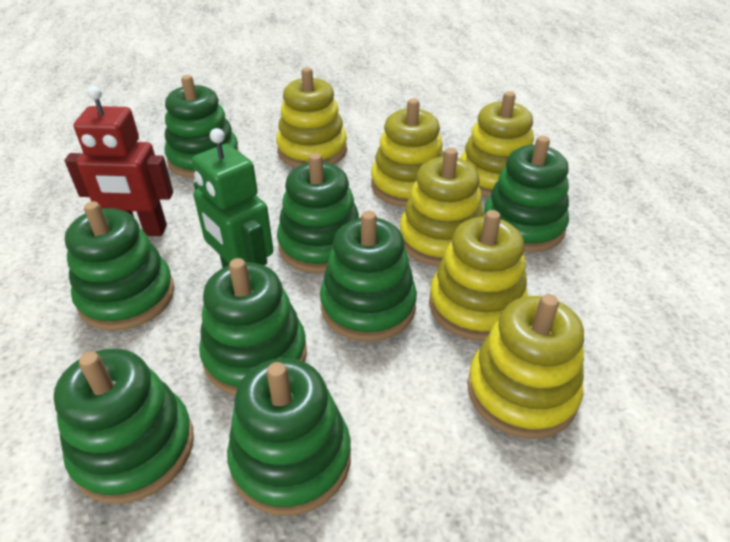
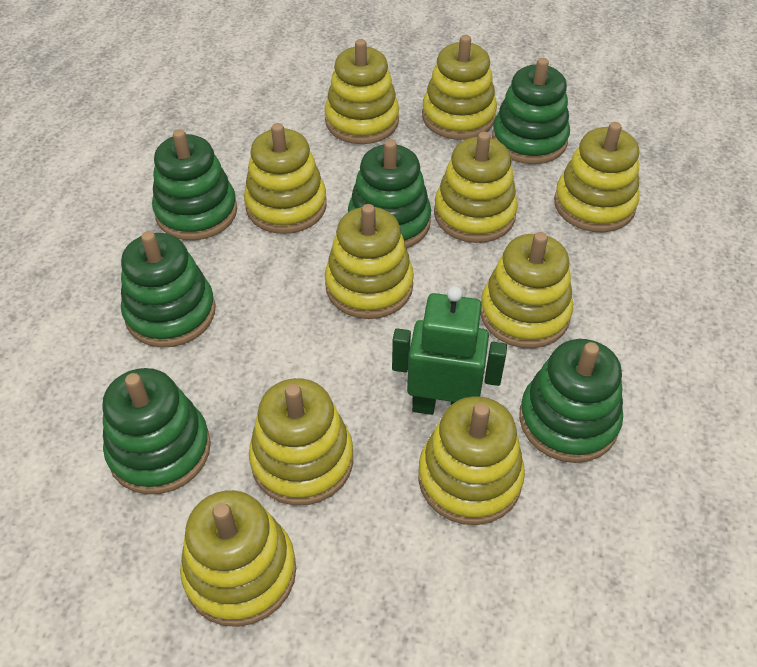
green stacking toy: [54,349,194,504] [65,201,175,331] [164,75,239,178] [199,258,307,396] [227,358,351,516] [277,153,359,273] [320,211,417,342] [484,136,569,253] = 8 -> [102,368,211,494] [121,231,216,348] [152,129,237,240] [348,139,431,248] [492,58,570,164] [519,339,623,463] = 6
red robot: [65,86,173,236] = 1 -> none = 0
yellow stacking toy: [276,67,347,168] [371,98,444,207] [400,148,484,267] [429,210,528,341] [460,91,534,197] [467,294,584,439] = 6 -> [180,490,296,627] [244,123,327,234] [249,378,353,506] [325,39,399,144] [325,204,414,319] [418,396,525,525] [422,35,497,140] [434,132,518,243] [481,232,573,348] [554,122,639,233] = 10

